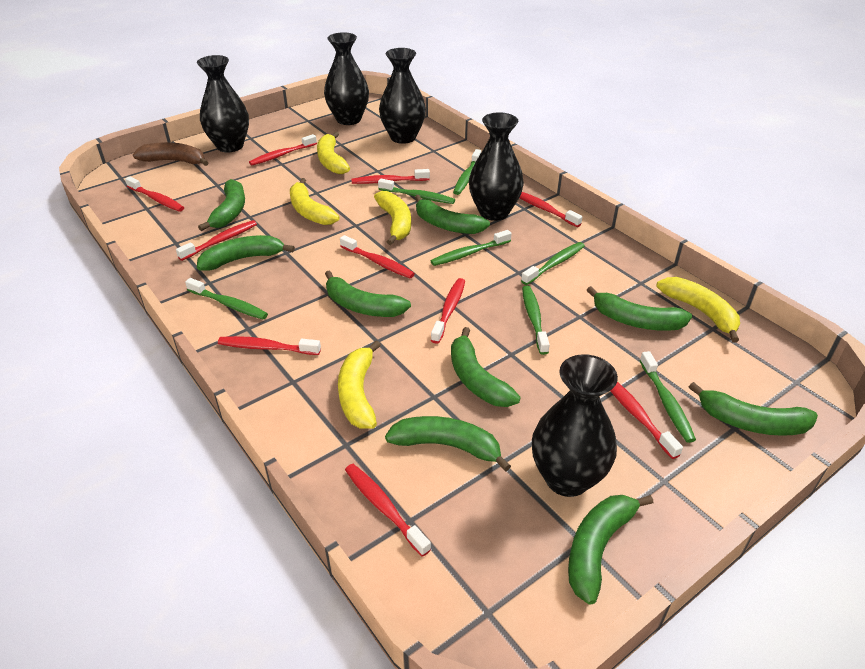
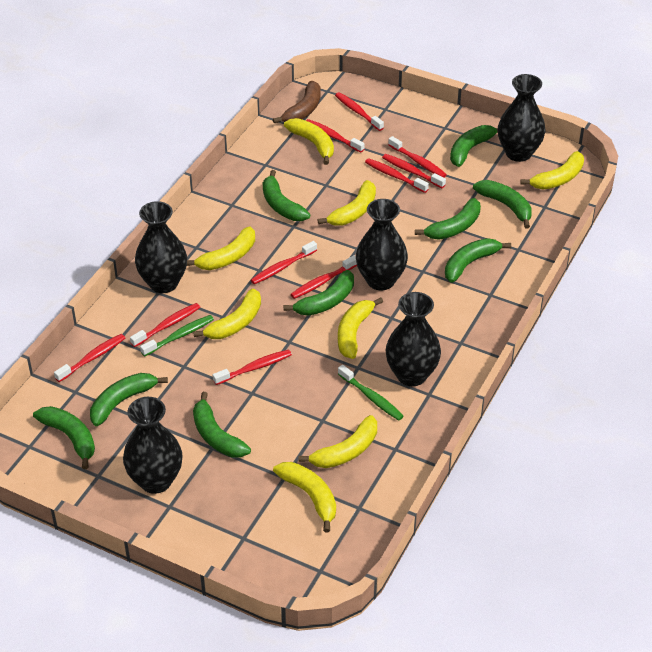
green toothbrush: [185,278,268,319] [378,179,455,204] [431,230,511,266] [453,149,481,195] [521,242,585,285] [522,285,550,355] [640,351,696,443] = 7 -> [140,315,214,357] [338,365,404,421] = 2
yellow banana: [290,178,340,225] [317,132,350,174] [338,340,381,429] [374,191,411,245] [656,277,740,343] = 5 -> [187,227,255,270] [193,288,261,339] [273,462,336,532] [284,118,334,165] [298,415,377,468] [318,180,376,226] [338,297,383,359] [521,151,584,189] = 8

